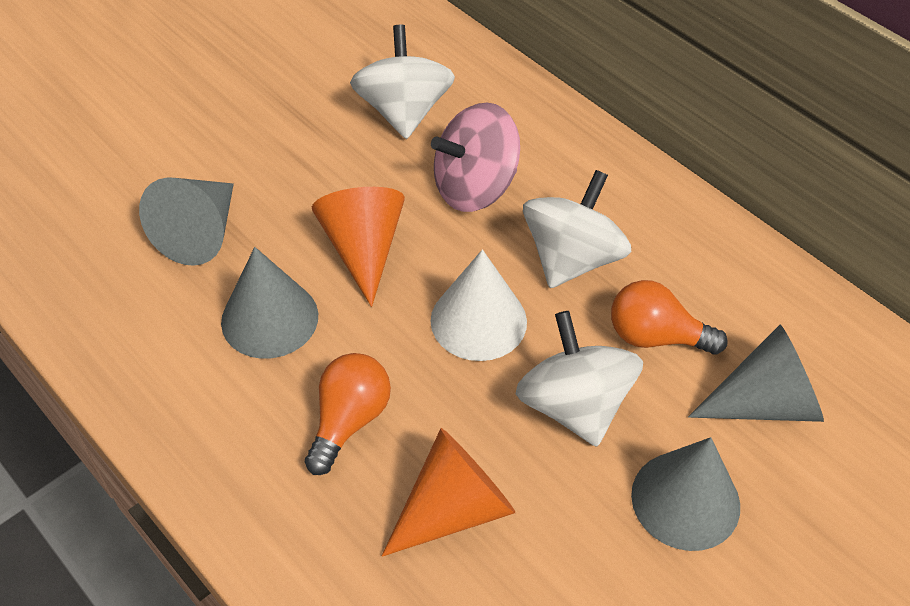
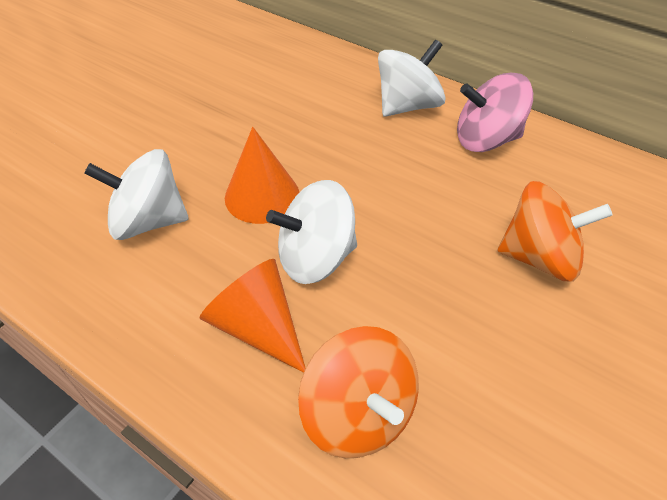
grey cone: [139,177,234,266] [221,247,318,359] [631,437,740,551] [688,325,824,422] = 4 -> none = 0
orange light bulb: [305,353,391,475] [611,280,728,354] = 2 -> none = 0
orange spinning top: none = 0 -> [298,326,419,458] [498,181,613,282] = 2
white cone: [431,250,527,361] = 1 -> none = 0

